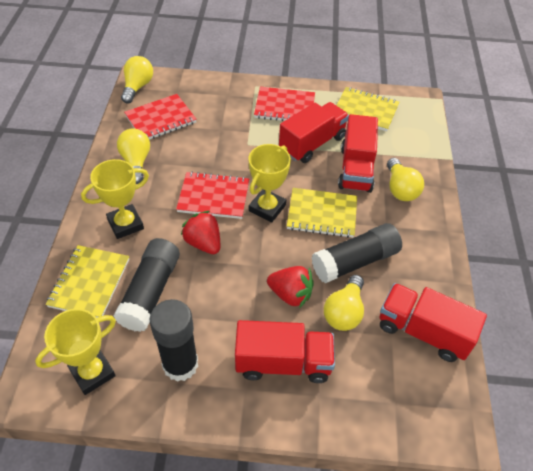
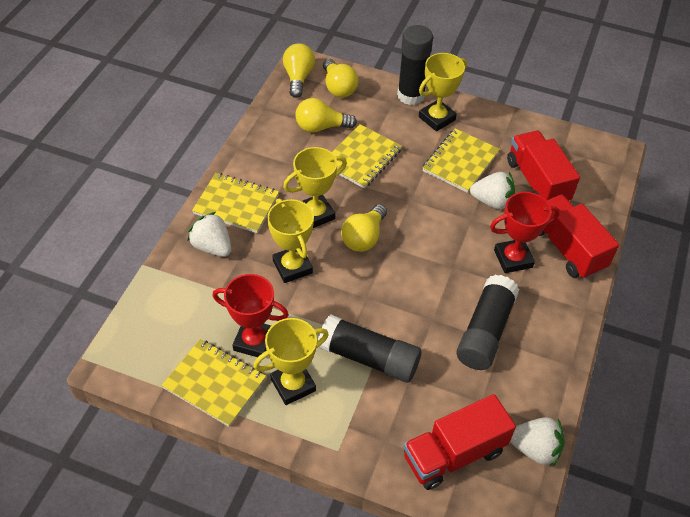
red notebook: [124,94,197,140] [176,171,249,219] [254,87,315,121] = 3 -> none = 0
red strawberry: [181,211,220,254] [267,266,314,308] = 2 -> none = 0
red trophy: none = 0 -> [212,274,289,359] [490,192,560,273] = 2
red truck: [235,320,335,383] [279,102,349,163] [338,114,378,193] [380,283,487,362] = 4 -> [403,394,516,490] [507,131,580,201] [539,195,619,279] = 3
white strawberry: none = 0 -> [188,212,231,257] [470,172,515,210] [510,417,564,468] = 3
yellow notebook: [46,245,129,318] [287,188,357,238] [336,87,399,131] = 3 -> [162,339,266,427] [192,173,279,233] [332,125,402,189] [422,128,500,193] = 4
yellow trophy: [35,309,116,395] [81,159,149,239] [249,144,291,222] = 3 -> [253,318,329,405] [267,198,314,283] [283,147,347,228] [419,53,467,131] = 4

